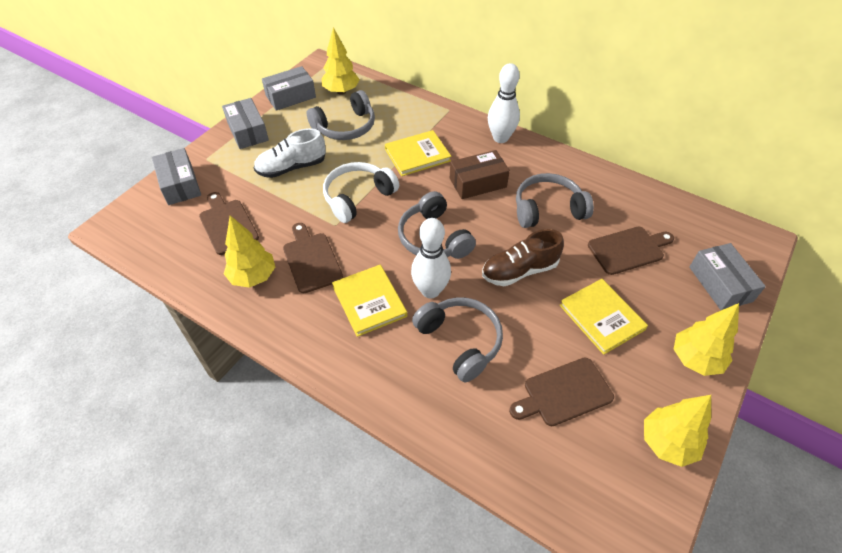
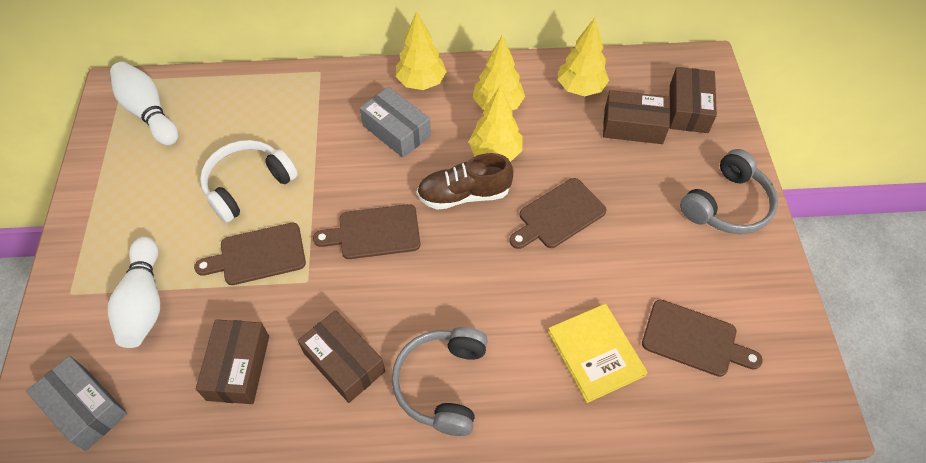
brown box: [450,150,510,199] = 1 -> [196,319,269,404] [298,310,385,403] [603,90,670,144] [669,67,717,133] = 4
grey box: [152,148,201,205] [222,98,269,149] [262,66,316,111] [689,243,766,310] = 4 -> [26,356,127,451] [360,87,431,158] = 2
grey headphones: [307,90,375,140] [398,191,476,259] [412,297,503,382] [516,173,594,228] = 4 -> [392,327,488,436] [680,149,778,234] = 2
white shoe: [254,128,326,178] = 1 -> none = 0
yellow book: [332,265,407,337] [385,130,451,176] [559,279,648,355] = 3 -> [548,304,648,403] = 1

